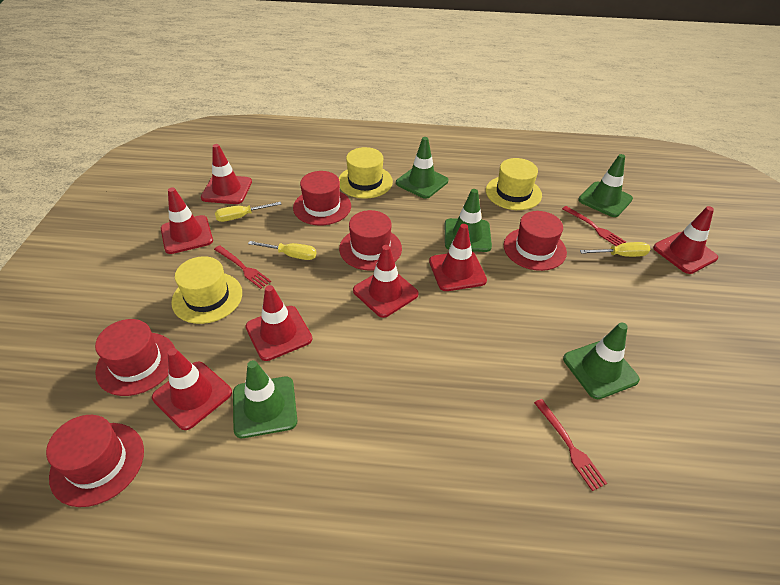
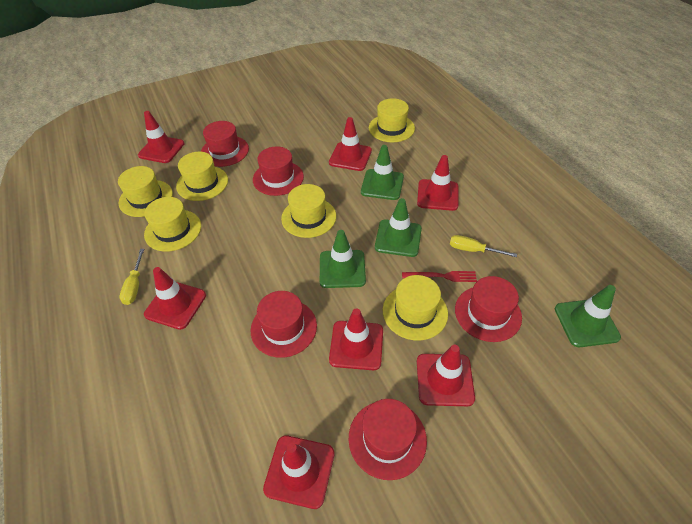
green traffic cone: [233,360,297,438] [396,137,448,199] [445,189,492,252] [563,322,640,399] [578,154,633,217] = 5 -> [320,230,366,288] [361,145,404,200] [375,198,422,257] [555,285,621,347] = 4
red fork: [214,245,271,289] [534,399,607,491] [562,206,626,246] = 3 -> [402,271,477,282] = 1
yellow hat: [171,256,242,324] [339,147,393,199] [486,158,542,210] = 3 -> [118,166,173,217] [144,197,201,252] [176,152,228,201] [281,184,336,238] [369,98,415,142] [383,275,448,340] = 6
yellow screwdriver: [215,202,281,222] [248,241,317,260] [580,242,650,257] = 3 -> [120,249,144,305] [450,235,517,257] = 2

